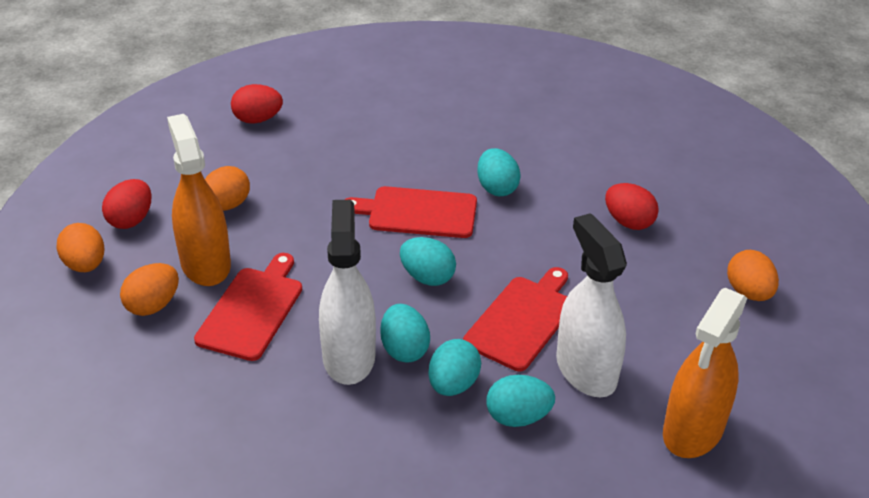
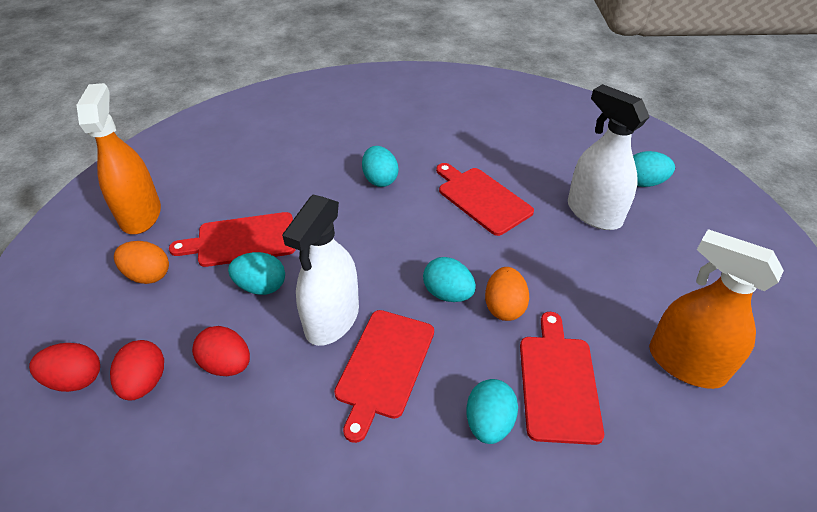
orange egg: [56,223,104,272] [120,263,179,316] [205,166,250,211] [727,250,779,301] = 4 -> [114,241,169,284] [485,267,529,321] = 2
red cutting board: [194,253,302,361] [345,186,477,238] [463,267,568,371] = 3 -> [169,212,296,267] [334,310,434,443] [436,163,534,236] [520,312,604,445] = 4

